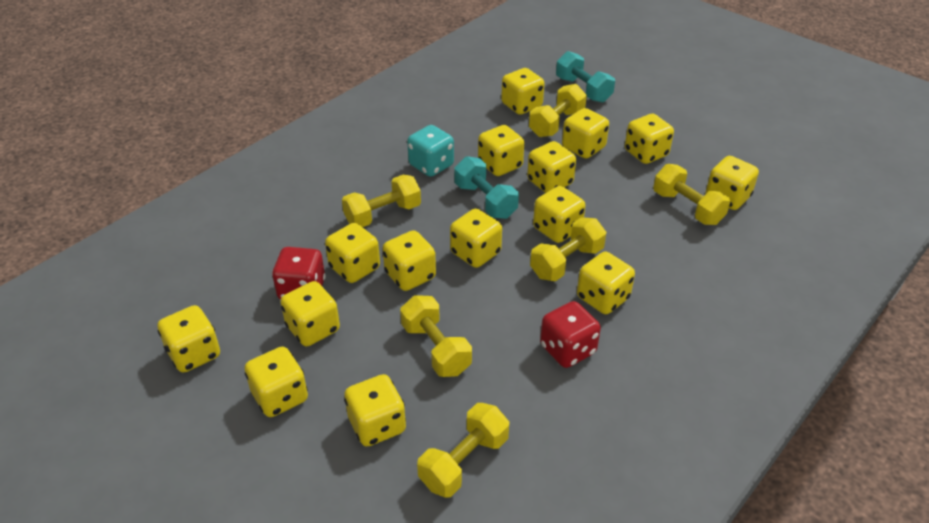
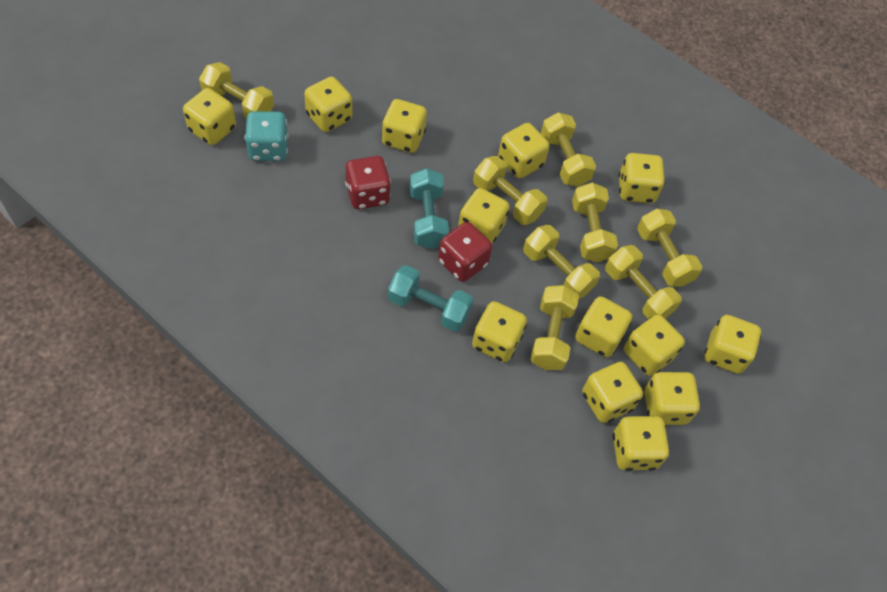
yellow dice: [158,305,220,373] [244,347,308,417] [281,281,340,346] [325,223,380,283] [344,374,406,447] [383,230,436,291] [450,209,502,268] [478,125,524,176] [501,68,544,115] [527,141,576,193] [533,186,586,243] [562,108,609,159] [577,251,635,314] [625,114,674,164] [706,156,759,210] = 15 -> [183,88,236,145] [304,77,352,132] [382,99,427,153] [458,188,510,243] [472,301,527,362] [498,123,550,179] [575,296,632,358] [582,362,643,423] [612,416,670,471] [619,153,665,203] [624,314,685,376] [644,372,700,425] [705,315,761,374] = 13
yellow dumbbell: [342,174,421,227] [400,295,472,377] [417,403,509,498] [529,84,587,137] [530,217,606,281] [653,164,731,225] = 6 -> [199,62,274,118] [473,156,548,225] [523,225,600,299] [530,285,579,370] [541,113,596,187] [572,182,618,263] [605,245,682,319] [637,209,702,287] = 8

